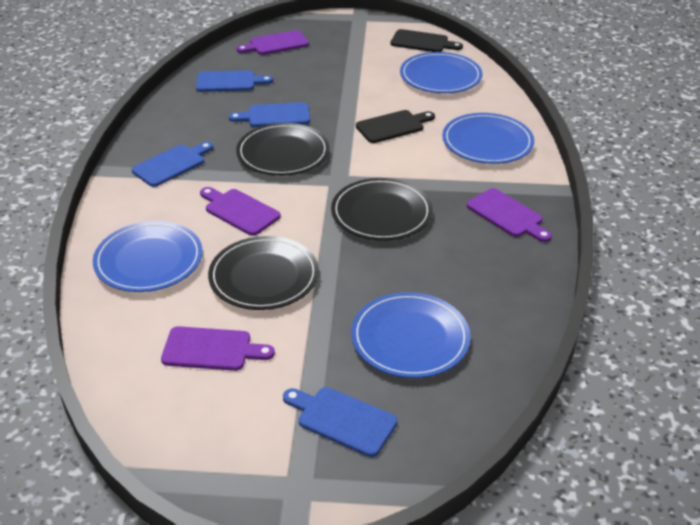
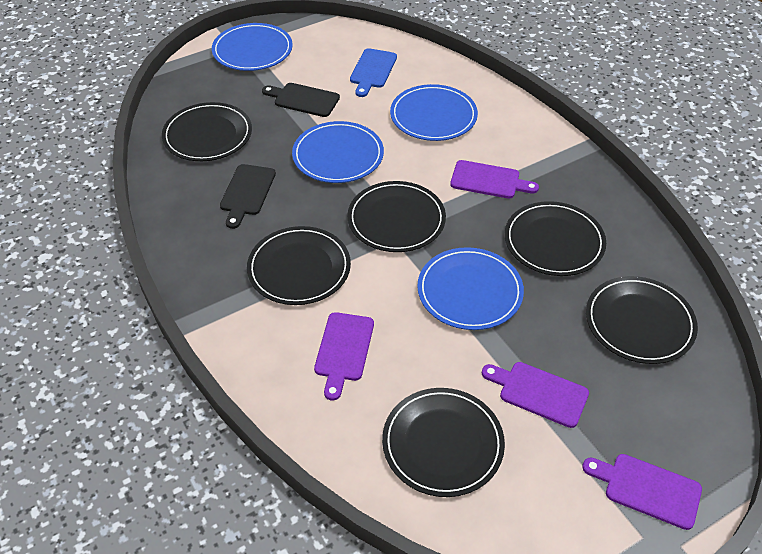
black plate: [208,236,319,310] [236,123,330,176] [331,178,433,241] = 3 -> [162,102,252,161] [247,226,351,305] [347,181,446,252] [382,388,505,497] [505,201,606,276] [586,276,698,364] = 6
blue cutting board: [132,142,213,187] [196,70,273,92] [229,102,310,127] [283,387,398,457] = 4 -> [350,48,397,97] = 1

